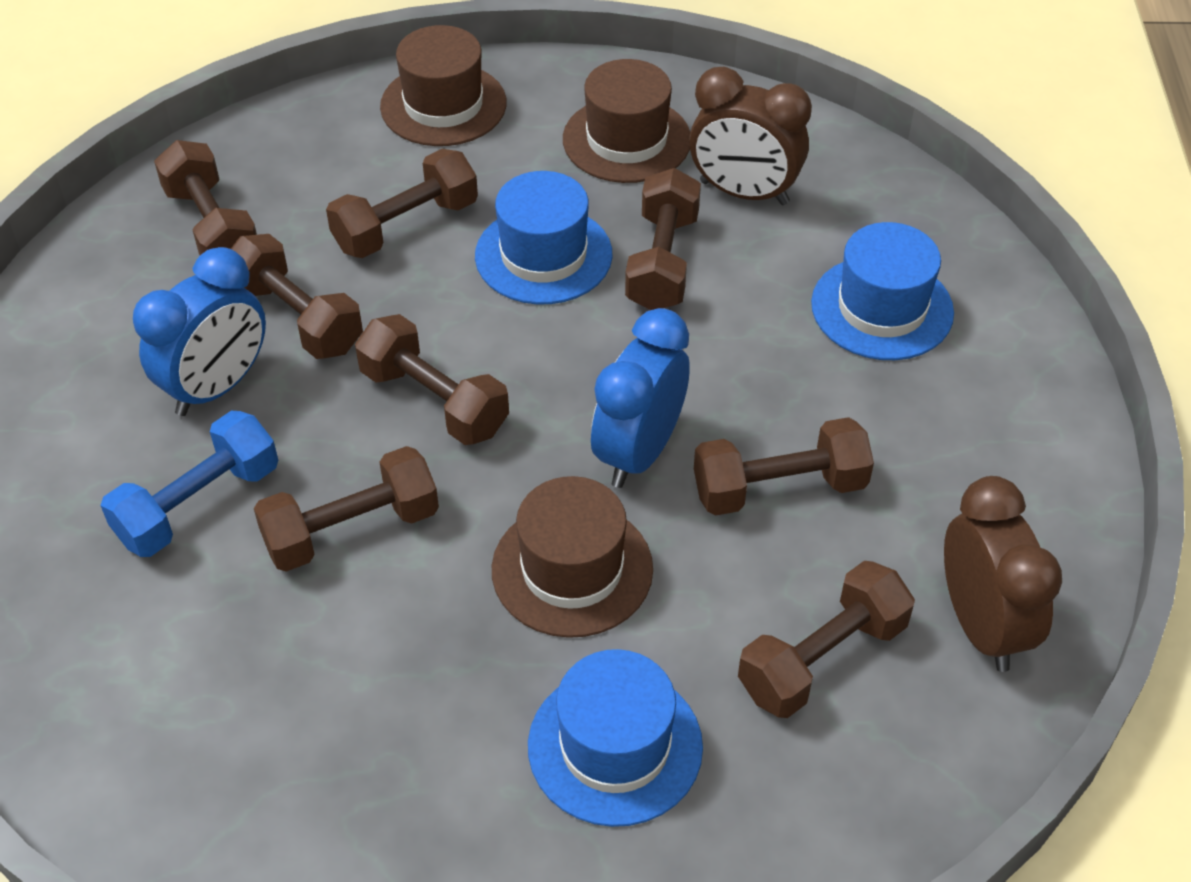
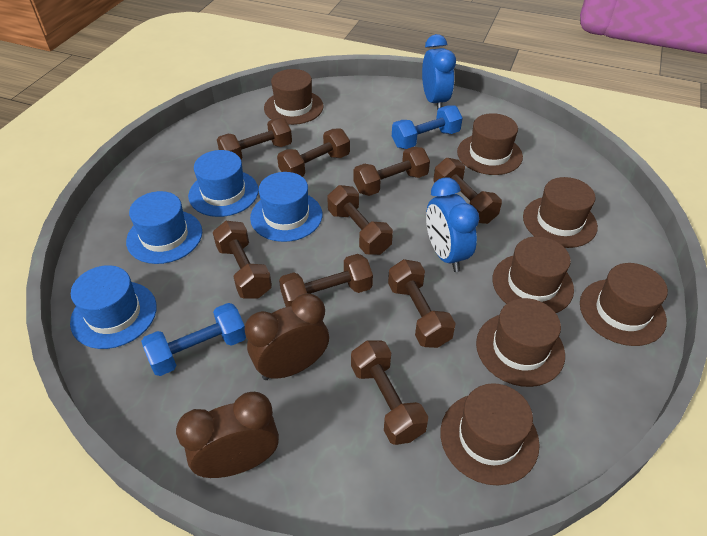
blue dumbbell: [100,411,278,557] = 1 -> [141,303,246,376] [392,106,463,149] = 2
blue hat: [475,171,612,304] [528,649,703,827] [811,222,954,360] = 3 -> [70,265,157,349] [126,191,202,264] [188,150,259,217] [250,172,322,242] = 4
brown dumbbell: [154,140,257,255] [231,234,363,359] [254,446,439,572] [326,149,478,258] [355,314,509,445] [625,168,701,310] [694,417,874,516] [738,561,915,718] = 8 -> [213,221,272,299] [217,118,292,159] [277,129,350,177] [279,254,373,307] [327,185,393,255] [351,340,428,445] [353,147,430,196] [388,259,456,348] [434,158,502,224] = 9
brown hat: [380,25,506,146] [492,476,653,638] [563,59,690,183] = 3 -> [264,69,324,125] [440,383,540,485] [457,113,523,175] [476,298,565,387] [492,236,574,313] [523,177,598,248] [580,263,668,346] = 7

